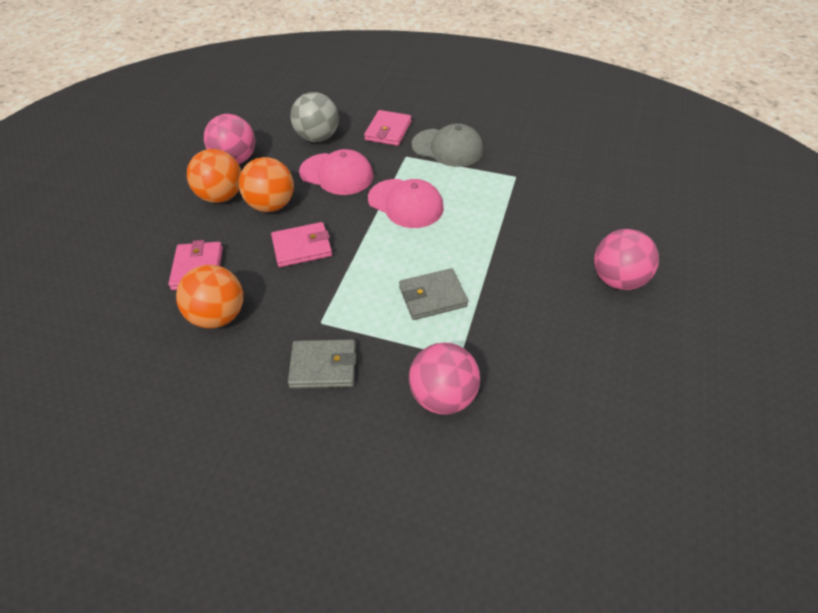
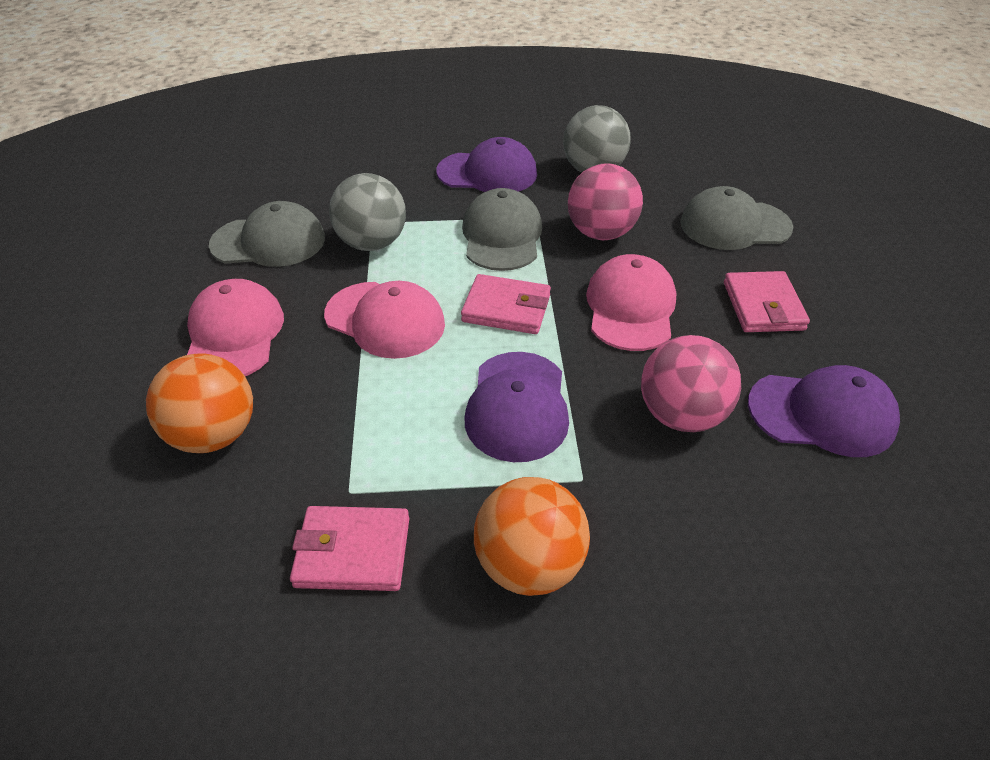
grey ball: [291,92,339,142] = 1 -> [329,173,406,251] [563,105,631,173] = 2
grey cap: [412,123,484,167] = 1 -> [209,201,325,267] [462,188,542,271] [680,186,793,250] = 3
grey wallet: [288,339,356,389] [399,268,468,320] = 2 -> none = 0
orange ball: [176,265,243,328] [187,149,241,203] [239,157,294,212] = 3 -> [146,353,253,453] [474,477,590,596] = 2
pink ball: [204,114,255,164] [409,343,480,415] [594,229,659,290] = 3 -> [568,164,643,240] [641,335,741,432] = 2
pink cap: [299,149,374,195] [368,179,444,228] = 2 -> [187,279,284,376] [324,281,445,359] [586,254,676,351] = 3
purple cap: none = 0 -> [436,137,537,192] [465,352,569,462] [748,365,900,457] = 3

